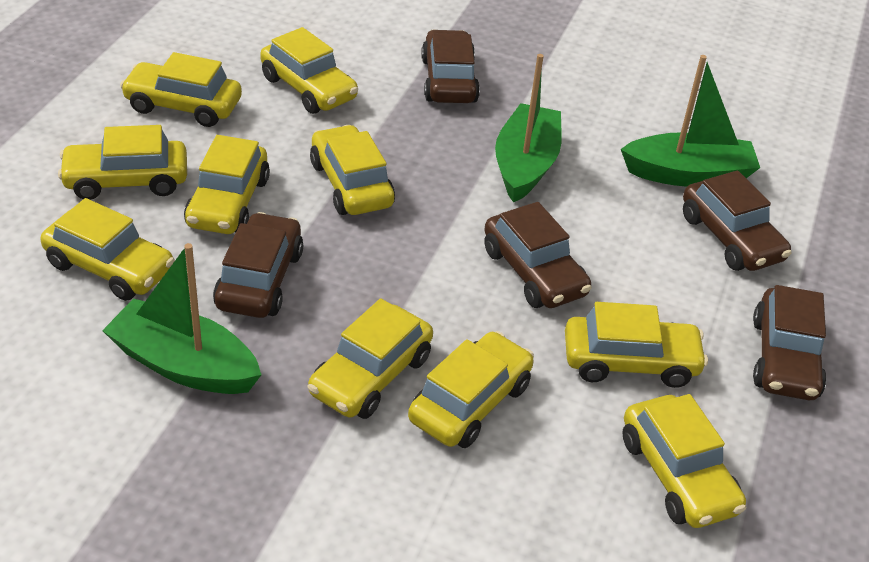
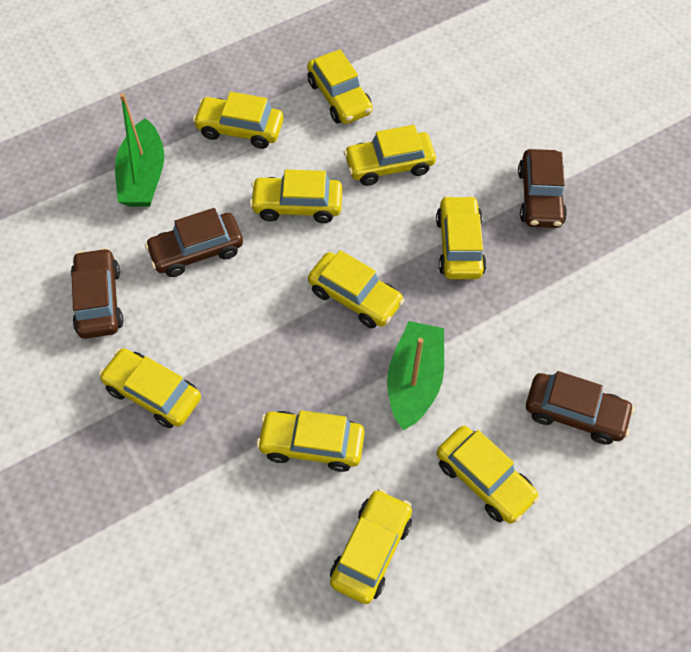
brown car: [213,212,303,318] [421,29,480,103] [484,202,592,308] [683,171,792,271] [753,285,827,400] = 5 -> [71,248,124,339] [145,208,243,277] [518,149,567,228] [526,371,634,445] = 4
green boat: [102,243,262,394] [495,54,562,203] [621,55,760,187] = 3 -> [115,93,164,207] [387,321,444,430] = 2

